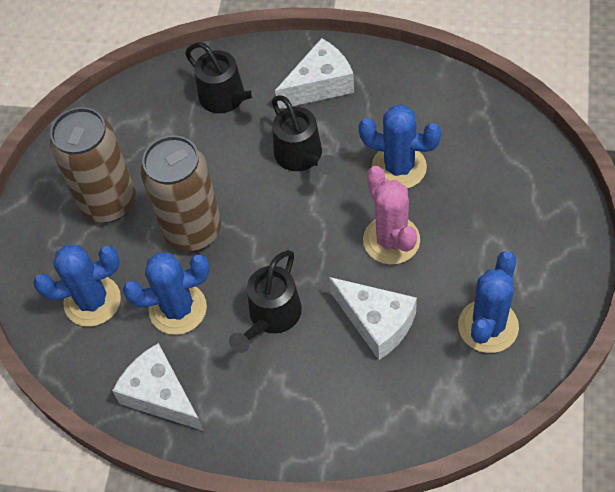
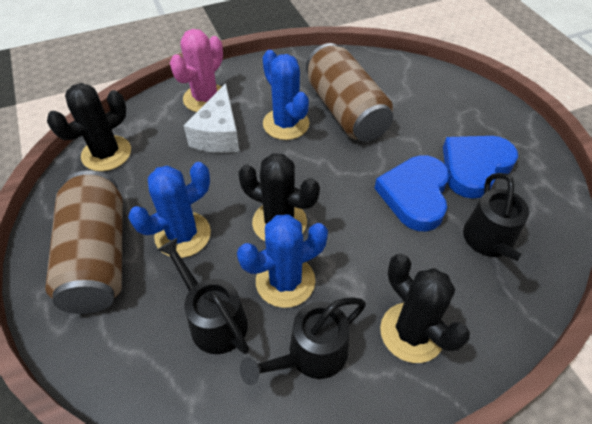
black cactus: none = 0 -> [47,83,131,171] [238,153,320,241] [380,254,470,363] = 3
blue cactus: [33,245,121,326] [123,252,210,335] [359,104,442,189] [458,251,519,353] = 4 -> [128,162,211,258] [237,214,328,308] [262,50,309,140] = 3
blue heart: none = 0 -> [374,155,449,231] [443,136,518,199] = 2
white cheese: [112,343,204,431] [275,38,354,109] [329,277,417,360] = 3 -> [184,83,239,153] = 1

